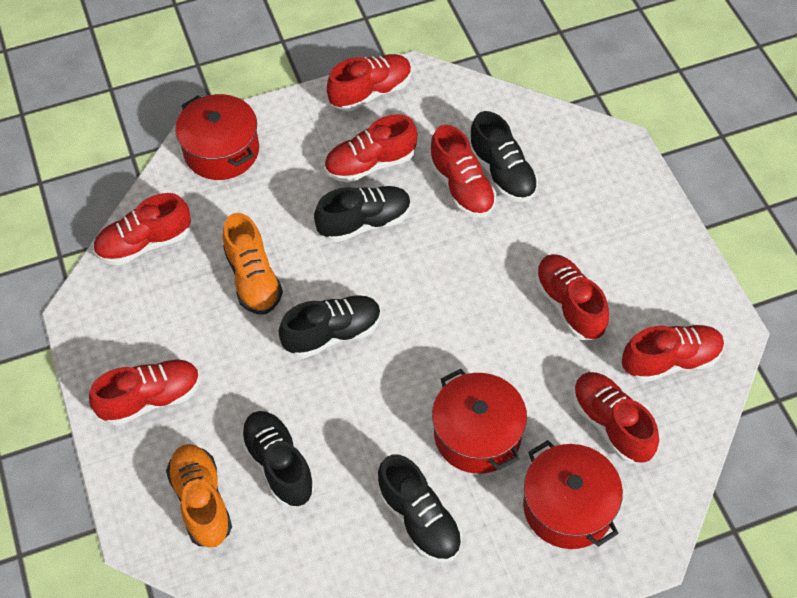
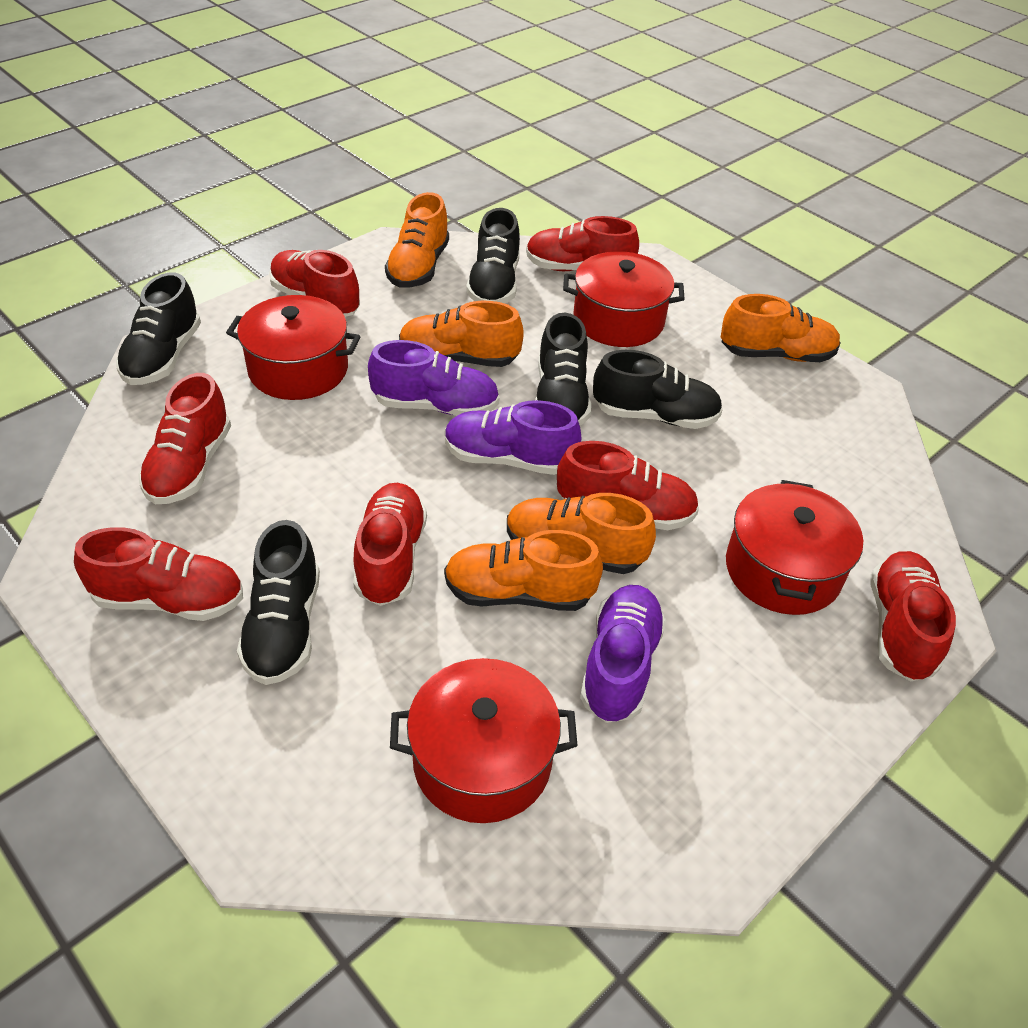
orange shoe: [166,444,232,548] [223,213,283,315] = 2 -> [385,192,449,288] [399,301,524,367] [444,530,603,611] [507,493,656,574] [721,294,841,362] = 5
purple shoe: none = 0 -> [368,340,500,416] [445,400,581,475] [580,585,666,723] = 3
red pot: [175,94,259,180] [432,369,527,474] [523,440,623,549] = 3 -> [226,295,361,400] [390,658,578,823] [563,251,684,347] [726,480,863,615] = 4
red shoe: [89,359,200,426] [93,193,191,265] [324,114,418,183] [327,54,412,111] [430,125,497,218] [535,254,609,340] [573,372,659,464] [622,325,724,382] = 8 -> [74,527,243,621] [138,373,231,504] [269,250,360,317] [353,483,427,606] [526,216,639,271] [557,441,699,530] [871,551,956,681] = 7

